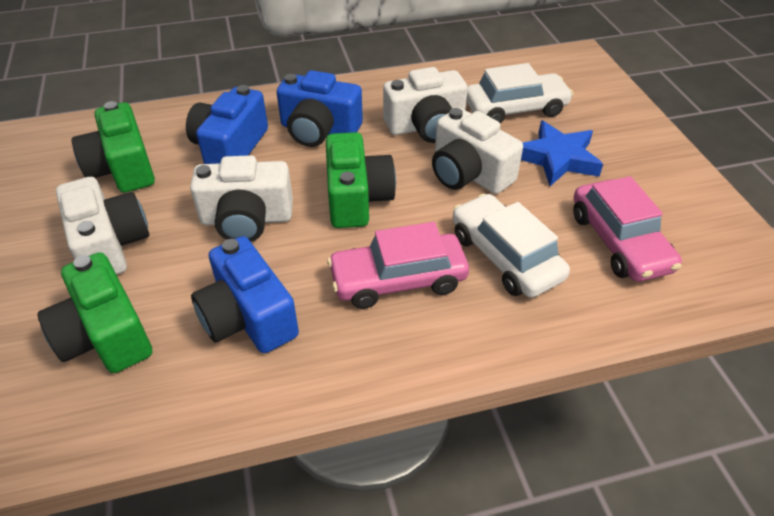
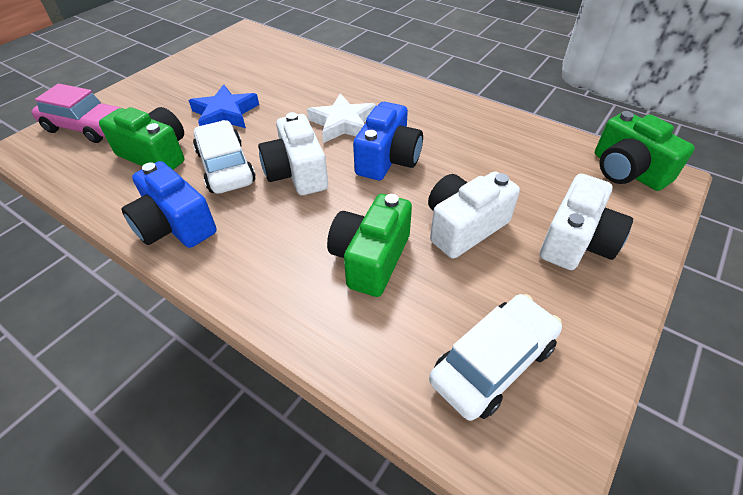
blue camera: [186,85,268,164] [191,236,299,353] [276,70,363,147] = 3 -> [121,161,217,248] [353,102,423,180] = 2
pink car: [327,222,469,309] [573,176,682,282] = 2 -> [32,84,121,143] = 1
white camera: [56,177,149,275] [190,155,293,242] [383,67,468,143] [432,108,523,194] = 4 -> [258,112,328,195] [428,171,520,259] [540,174,633,270] = 3
white star: none = 0 -> [307,94,376,143] = 1

